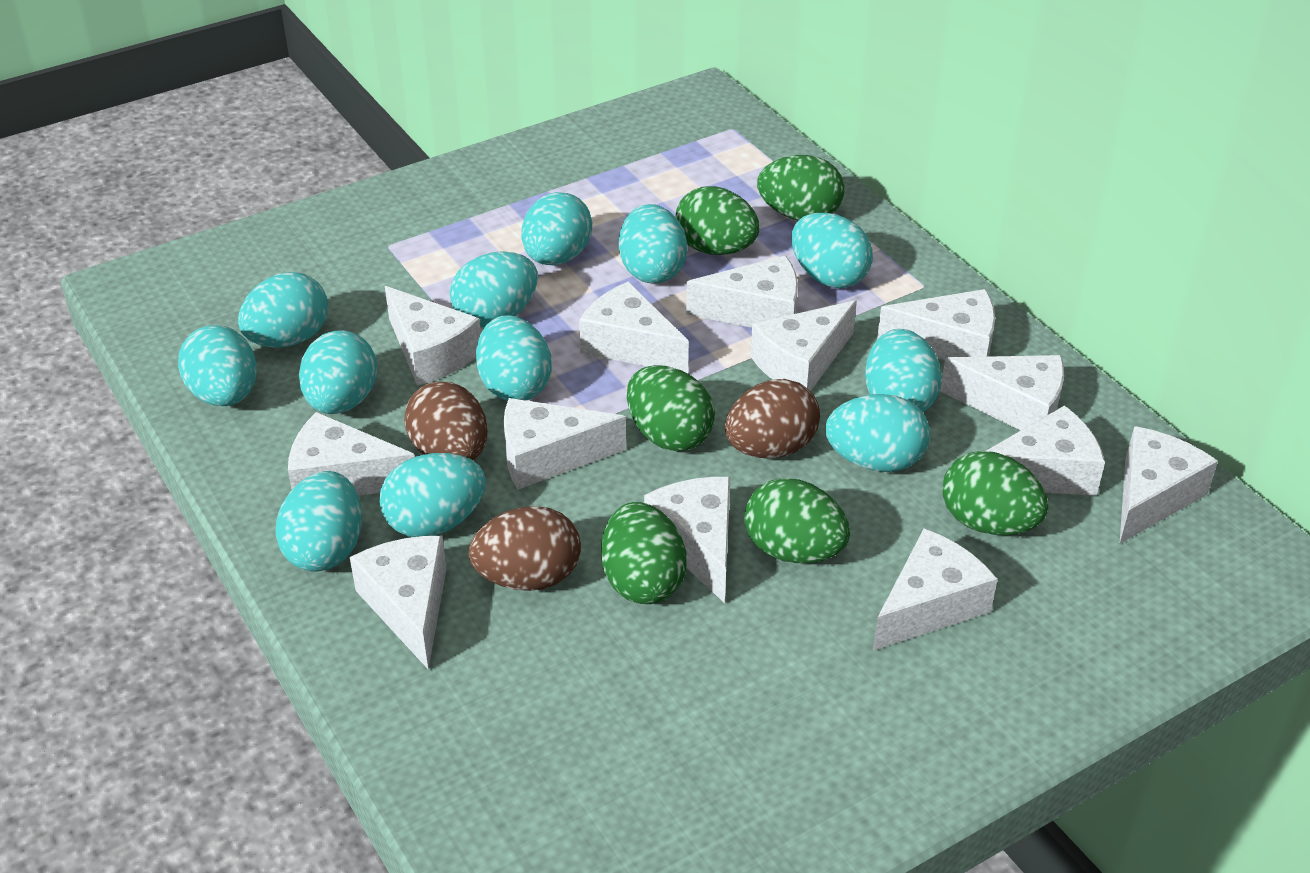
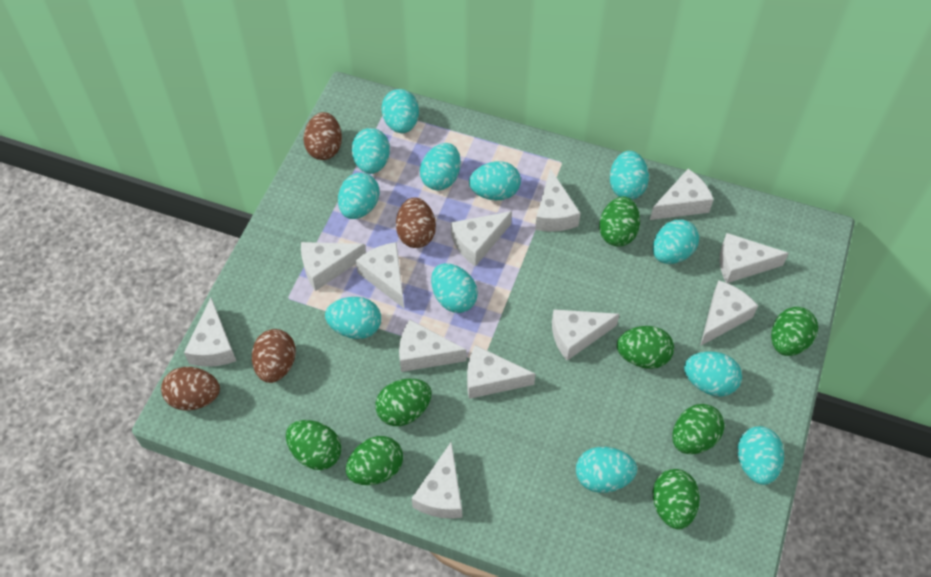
brown egg: [404,382,488,460] [469,506,581,591] [725,379,820,459] = 3 -> [161,367,220,411] [252,329,296,383] [303,112,342,160] [396,197,436,248] = 4
green egg: [601,502,687,605] [627,365,715,452] [675,186,759,255] [744,478,850,563] [757,155,844,220] [942,451,1048,535] = 6 -> [286,420,342,470] [346,436,403,485] [376,378,432,426] [599,196,640,247] [617,326,674,369] [653,469,700,529] [672,404,725,454] [771,307,818,356] = 8
white cheese: [288,412,415,496] [350,536,447,669] [385,286,481,386] [504,398,626,490] [579,281,689,374] [644,477,731,603] [686,255,798,328] [751,300,857,391] [873,529,998,651] [877,289,995,360] [940,355,1064,431] [986,405,1105,496] [1120,426,1218,543] = 13 -> [184,298,236,367] [301,242,366,291] [356,242,404,308] [399,319,467,372] [411,442,462,519] [451,211,512,267] [467,345,535,399] [535,168,580,232] [552,309,620,361] [650,169,714,220] [700,281,758,346] [720,233,789,283] = 12

